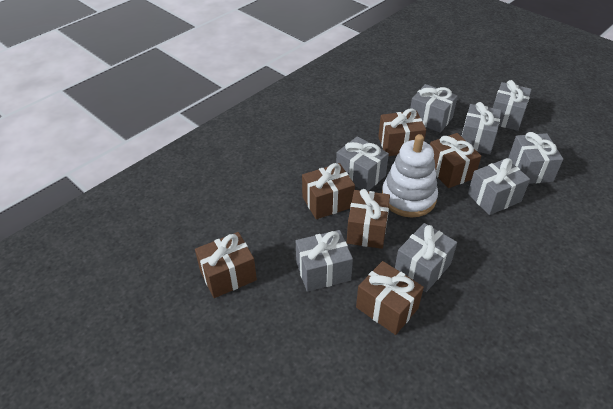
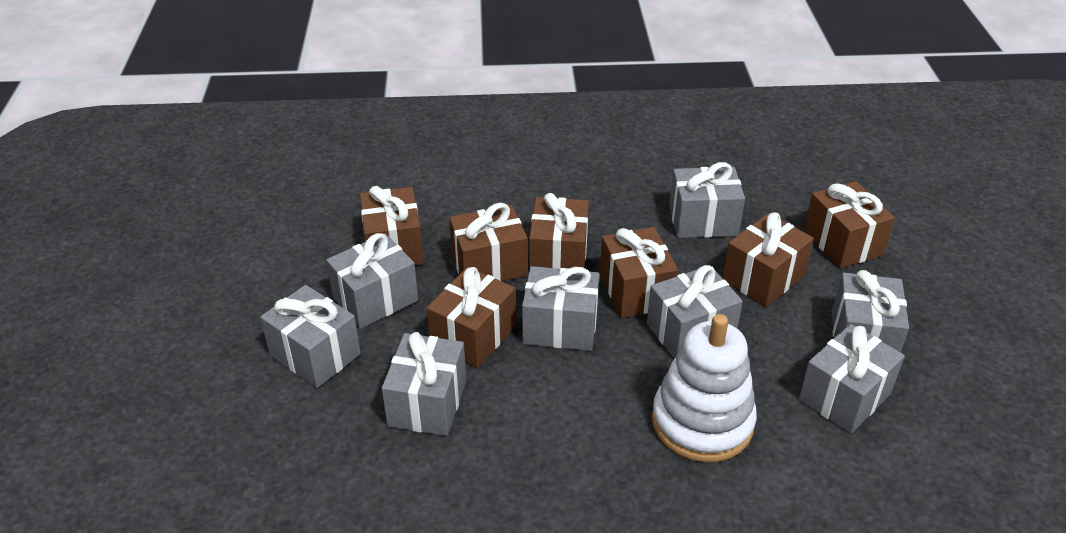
brown gift: [195,232,257,298] [302,163,355,219] [347,189,390,249] [356,261,424,335] [378,109,426,156] [430,133,481,188] = 6 -> [360,186,424,265] [426,267,516,368] [449,203,528,281] [529,193,589,270] [600,227,678,318] [722,213,814,307] [804,181,895,268] = 7

